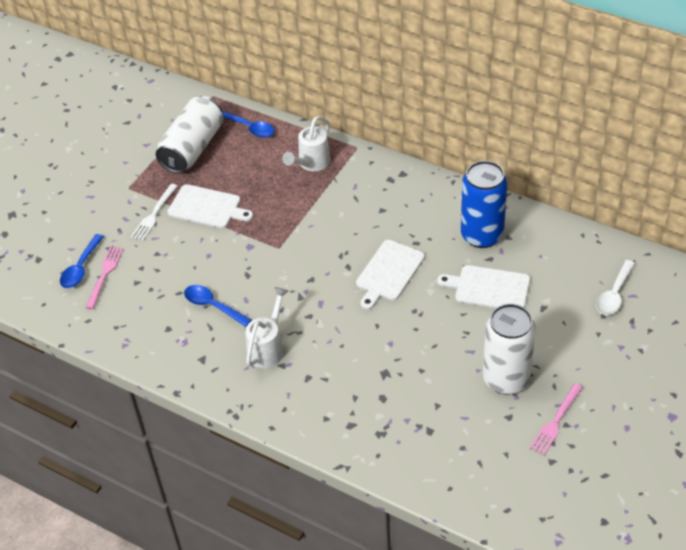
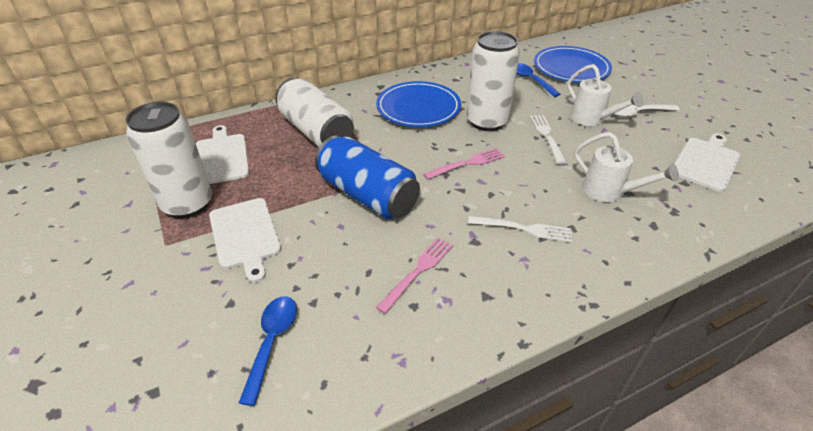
blue plate: none = 0 -> [376,81,461,127] [534,46,612,83] = 2
blue spoon: [60,234,104,288] [184,285,252,327] [222,111,275,138] = 3 -> [239,296,297,406] [517,63,560,97] = 2
white can: [156,96,223,174] [483,304,536,394] = 2 -> [126,102,212,218] [275,78,354,147] [467,31,520,131] = 3
white fork: [131,184,178,241] = 1 -> [468,216,572,242] [530,115,566,164] = 2

